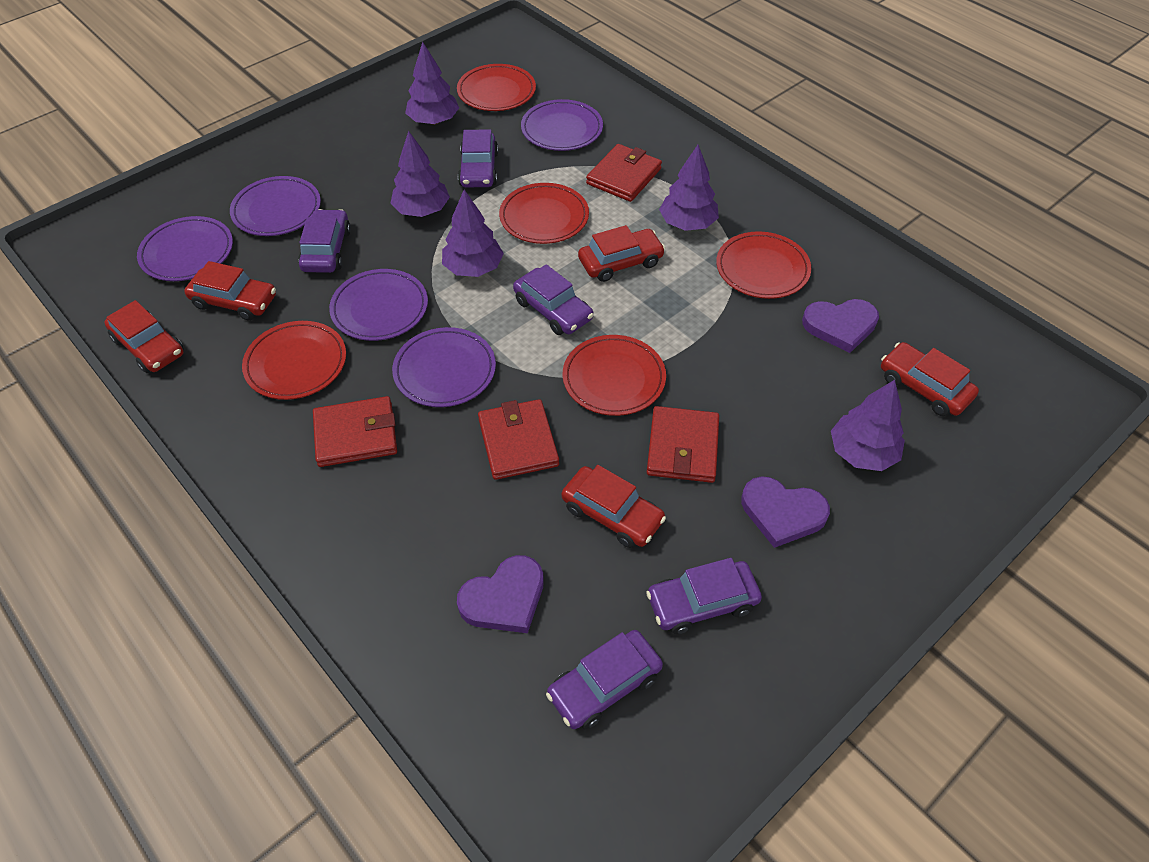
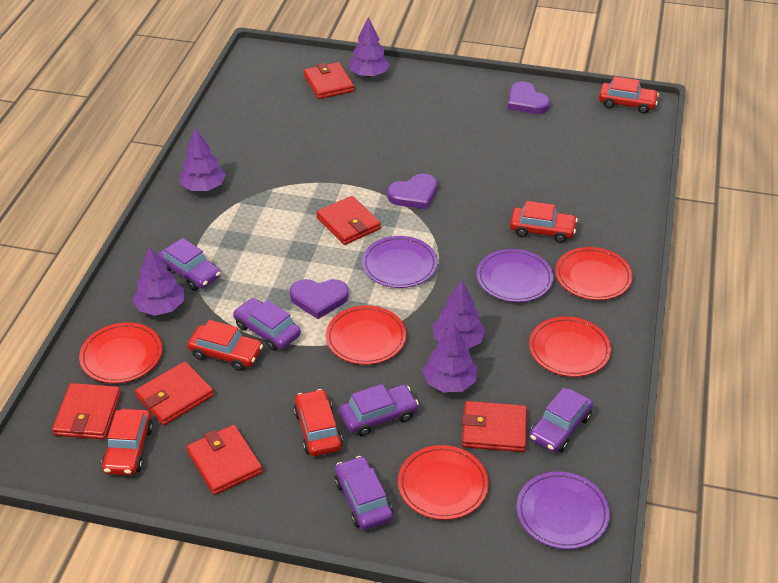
purple plate: [137,216,233,281] [230,176,321,236] [329,269,428,341] [392,327,496,407] [521,99,603,151] = 5 -> [362,236,438,288] [477,249,553,302] [517,472,610,549] = 3
red wallet: [313,396,397,467] [478,399,559,480] [586,144,662,202] [647,406,719,483] = 4 -> [52,383,121,439] [135,361,214,425] [187,425,263,495] [304,62,354,99] [316,196,381,245] [462,401,527,452] = 6

